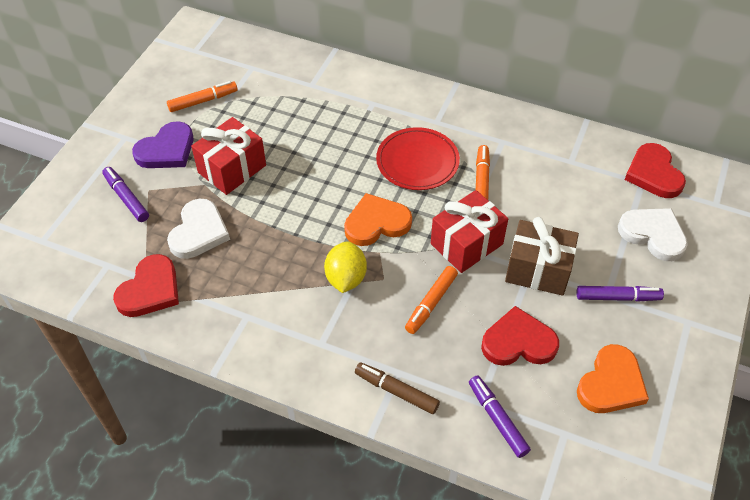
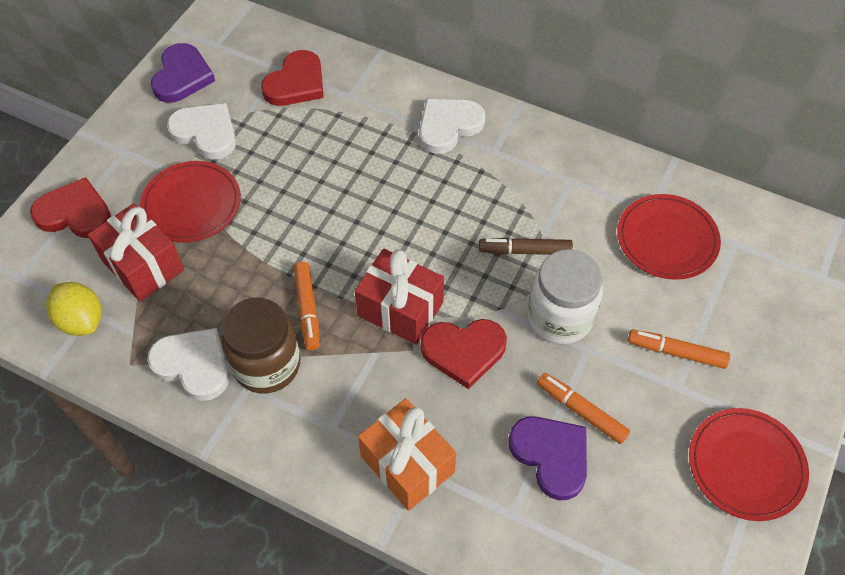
brown gift: [505,217,579,296] = 1 -> none = 0
brown jar: none = 0 -> [222,298,301,394] = 1
orange gift: none = 0 -> [358,398,456,511] = 1
orange heart: [344,193,412,246] [577,344,649,413] = 2 -> none = 0
purple heart: [132,121,193,168] = 1 -> [151,43,215,103] [508,416,587,500] = 2
purple marker: [102,167,149,222] [469,375,531,458] [577,286,664,302] = 3 -> none = 0
red plate: [376,127,460,190] = 1 -> [140,161,241,242] [617,194,721,280] [689,408,809,521] = 3
white heart: [167,199,230,259] [618,208,688,261] = 2 -> [147,328,229,401] [167,103,236,159] [419,99,485,154] = 3
white jar: none = 0 -> [527,249,603,344] = 1

